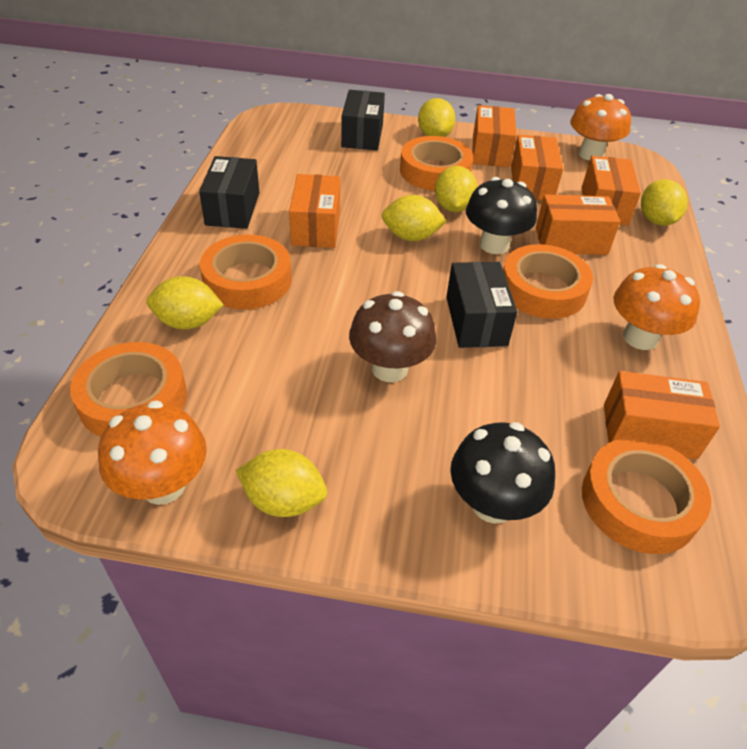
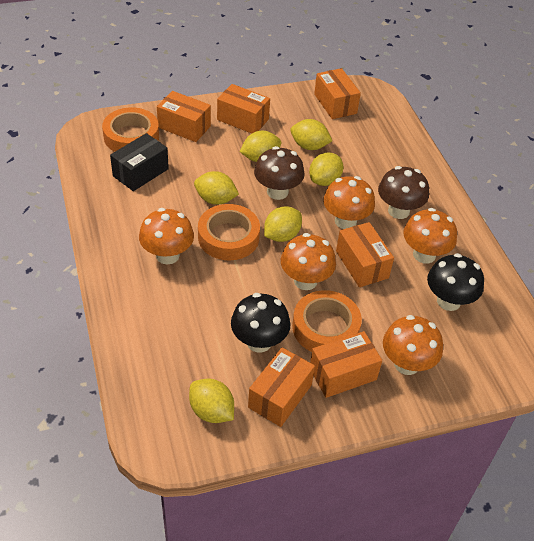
black box: [199,156,259,229] [341,90,385,150] [446,262,517,348] = 3 -> [110,133,169,191] = 1
brown mushroom: [349,291,436,382] = 1 -> [254,146,305,200] [378,166,429,219] = 2
orange mushroom: [98,400,207,505] [570,94,631,161] [614,264,700,350] = 3 -> [139,208,194,264] [281,233,336,290] [323,176,375,229] [383,315,443,375] [403,208,457,264] = 5
orange tape: [70,342,187,437] [200,234,292,310] [400,136,473,191] [503,244,593,319] [582,438,711,554] = 5 -> [102,107,159,152] [198,204,260,260] [292,290,362,352] = 3

